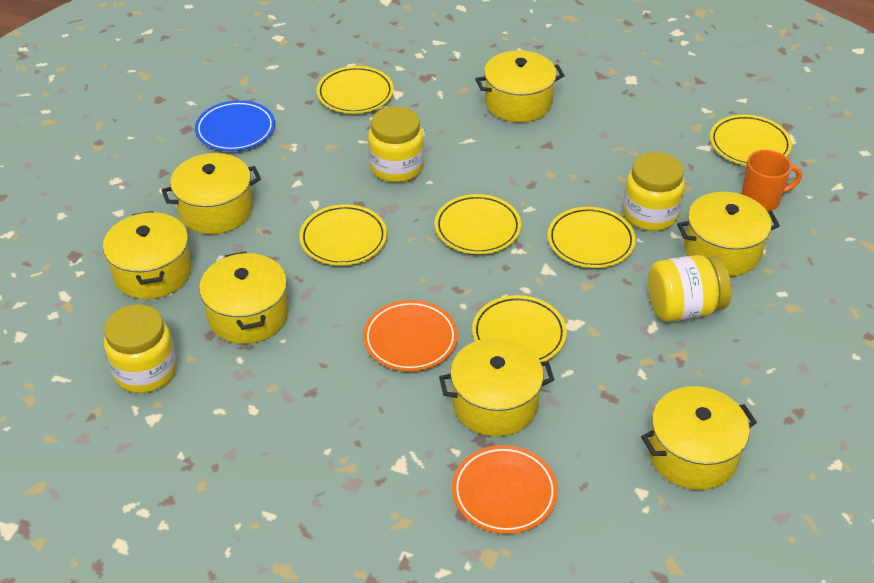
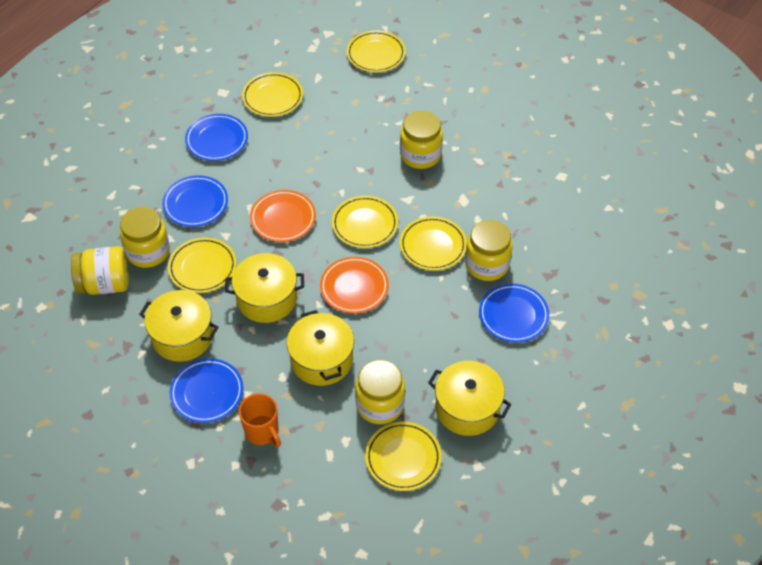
blue plate: [195,100,275,151] = 1 -> [162,175,228,227] [169,358,243,423] [185,114,248,161] [479,284,549,343] = 4
yellow jar: [104,304,177,393] [368,106,424,183] [623,152,685,231] [648,255,731,322] = 4 -> [71,246,129,295] [120,207,170,268] [355,360,405,424] [400,111,443,169] [465,220,513,281] = 5
yellow pot: [103,211,192,299] [162,153,261,234] [199,251,288,344] [439,338,554,437] [475,50,565,122] [641,386,757,490] [677,192,780,276] = 7 -> [139,290,218,362] [225,253,304,323] [287,310,354,386] [428,361,511,436] = 4

